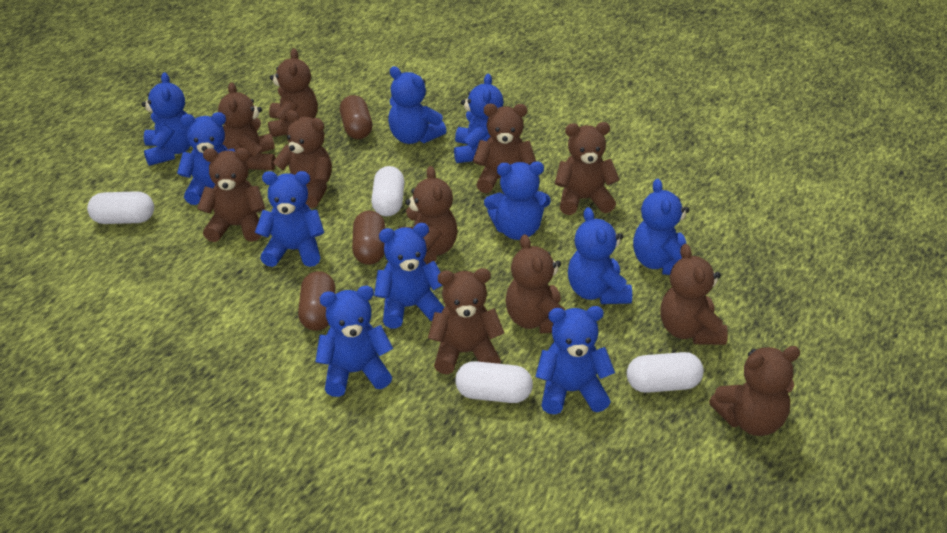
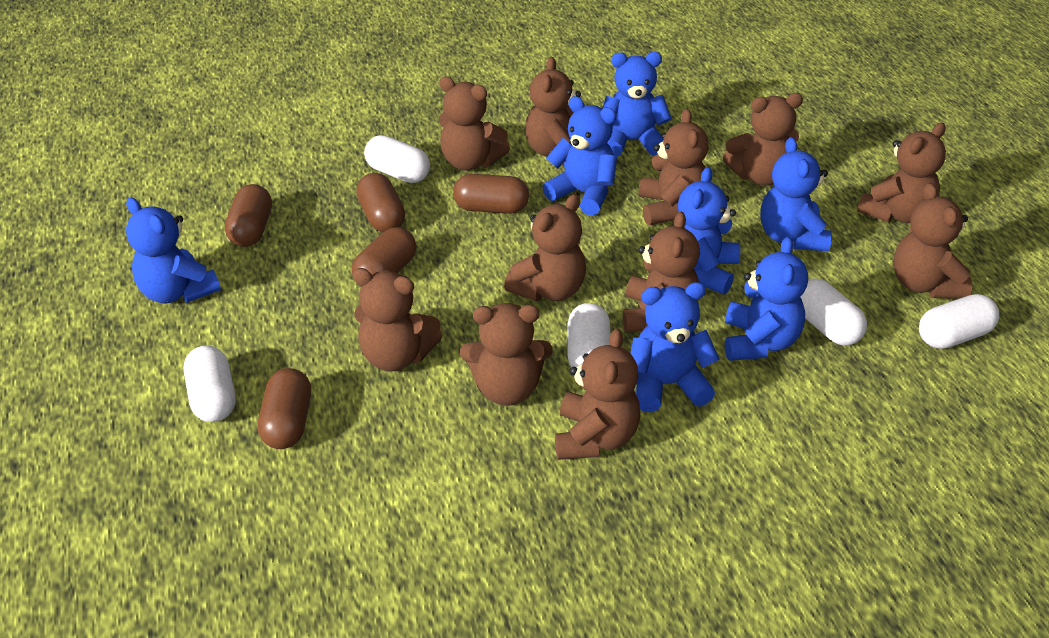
blue teddy bear: [141,72,191,166] [177,112,235,205] [255,171,324,267] [315,286,393,397] [374,223,444,328] [388,66,447,144] [454,74,504,163] [484,161,551,240] [535,306,615,415] [568,207,632,304] [633,179,689,275] = 11 -> [126,197,221,303] [542,96,617,216] [602,52,672,157] [630,282,719,412] [678,167,740,295] [725,237,808,361] [760,137,832,251] = 7
brown capsule: [298,271,336,331] [340,95,372,139] [352,211,385,265] = 3 -> [225,184,272,247] [258,368,311,449] [352,227,416,287] [356,173,405,232] [453,174,529,214] = 5
white capsule: [87,191,154,224] [371,166,405,217] [455,361,533,403] [627,352,704,393] = 4 -> [184,346,235,422] [364,135,430,183] [567,303,610,367] [801,278,867,346] [919,294,999,349] = 5

